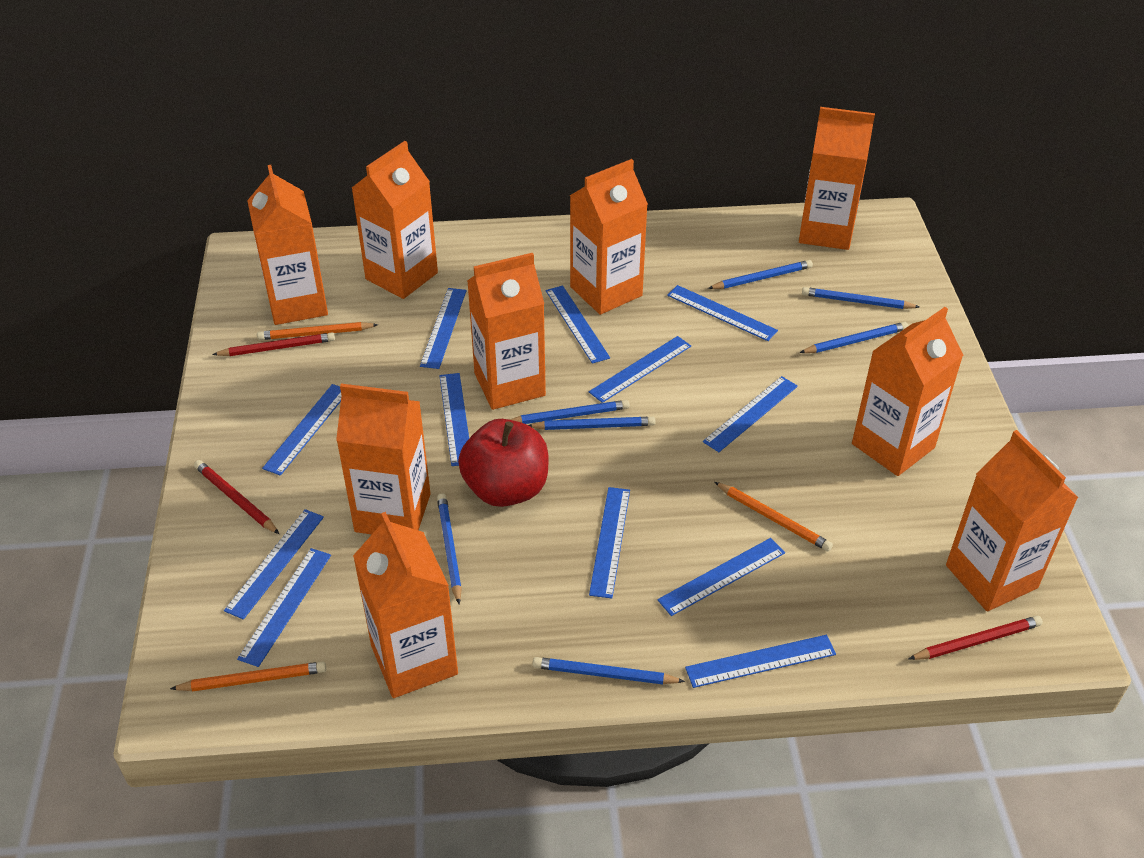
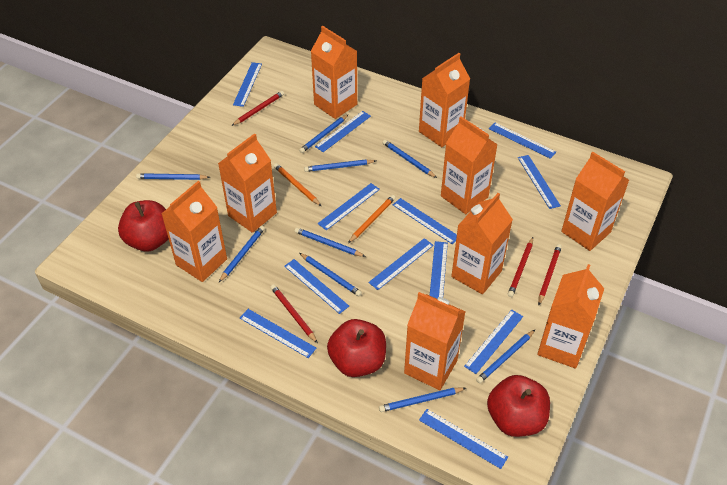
blue pencil: [437,493,462,604] [510,400,630,424] [529,417,655,430] [533,657,685,684] [708,260,813,289] [799,322,908,353] [802,287,919,309] = 7 -> [136,173,210,180] [219,226,265,282] [295,228,366,257] [299,114,349,153] [300,253,362,296] [304,159,376,172] [379,387,466,412] [383,140,437,178] [476,330,535,383] = 9
orange pencil: [170,661,326,691] [257,322,378,340] [714,482,833,552] = 3 -> [274,163,321,206] [348,195,396,243] = 2
red apple: [458,419,549,507] = 1 -> [118,200,169,251] [327,319,386,377] [487,375,550,437] = 3
red pencil: [194,460,279,534] [212,332,335,356] [909,616,1043,660] = 3 -> [231,91,284,126] [270,284,318,343] [508,237,533,297] [538,244,562,306] = 4

